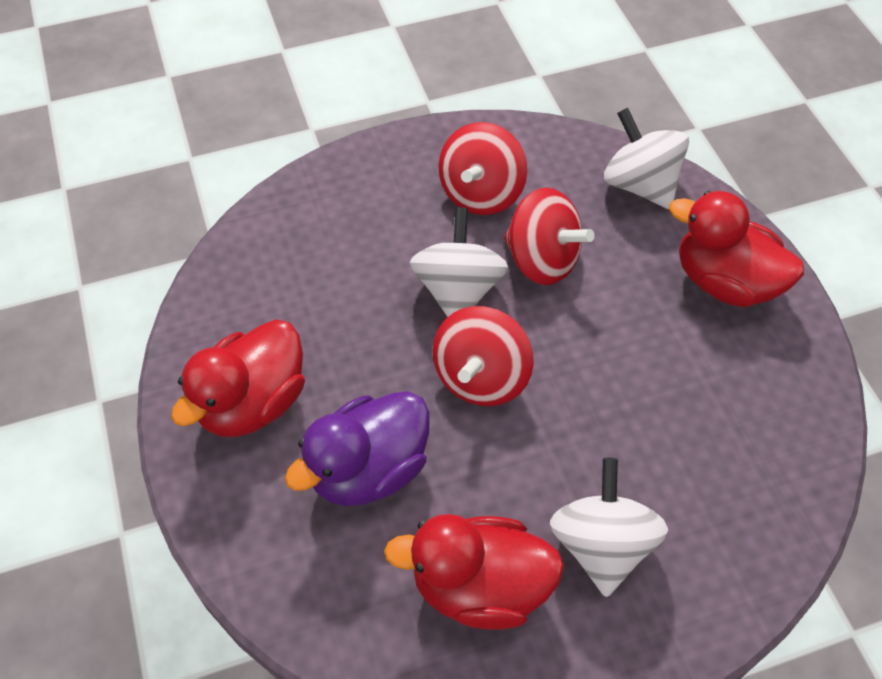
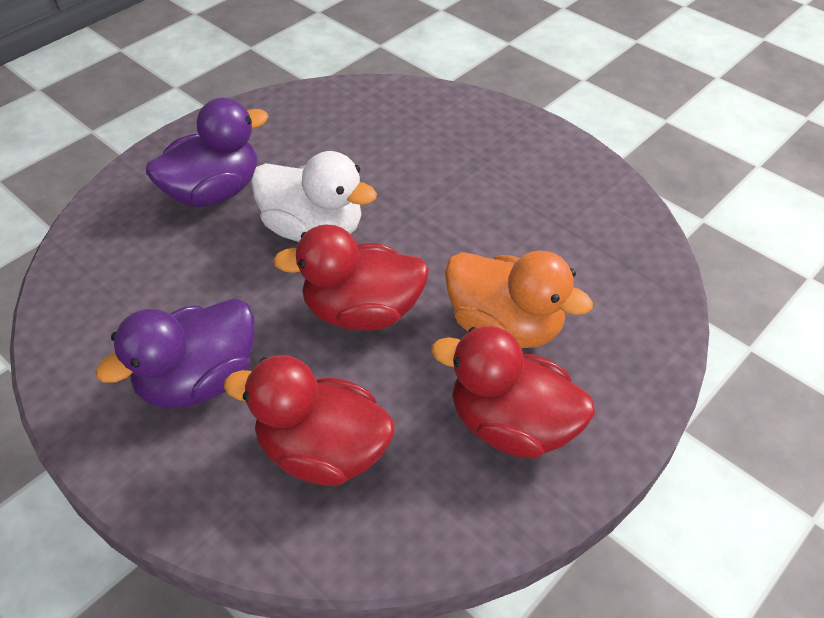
orange duck: none = 0 -> [445,251,593,348] = 1
purple duck: [285,391,429,506] = 1 -> [95,298,255,409] [146,98,268,207] = 2
red spinning top: [432,306,534,406] [439,122,527,215] [504,187,594,285] = 3 -> none = 0
white duck: none = 0 -> [251,151,377,242] = 1
white spinning top: [409,207,508,317] [550,458,668,597] [604,108,689,209] = 3 -> none = 0

